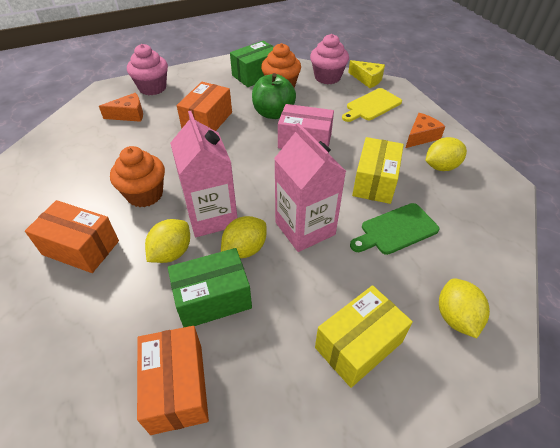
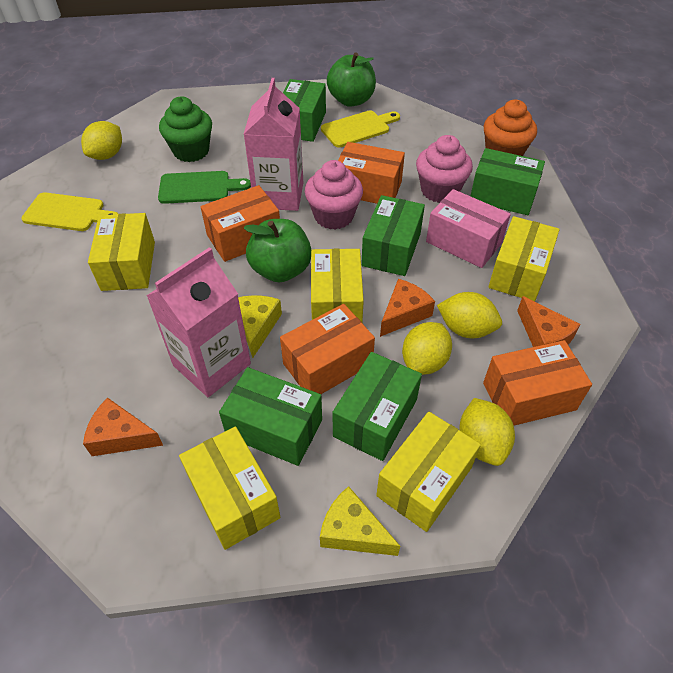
green apple: [252,73,296,119] = 1 -> [244,219,311,282] [327,52,376,107] = 2
green box: [168,248,252,328] [230,41,274,87] = 2 -> [219,367,322,466] [283,79,326,142] [333,352,422,461] [361,195,425,276] [471,148,545,215] = 5
green cupcake: none = 0 -> [159,97,212,162] = 1
orange box: [25,200,119,273] [137,326,209,435] [177,82,232,131] = 3 -> [201,185,280,262] [280,304,375,394] [338,142,405,204] [483,340,592,426] = 4
orange cheese: [99,93,143,122] [406,113,446,148] = 2 -> [83,398,163,456] [380,279,435,337] [517,296,580,347] = 3
orange cupcake: [110,146,165,207] [261,43,301,88] = 2 -> [484,100,537,156] = 1
yellow box: [315,285,413,388] [352,137,404,204] = 2 -> [88,213,155,291] [179,426,281,550] [311,249,364,322] [376,411,481,532] [488,216,560,301] = 5
yellow cheese: [348,60,385,88] = 1 -> [238,295,282,358] [320,486,400,556] = 2
yellow cutting board: [342,88,402,122] = 1 -> [21,192,118,231] [321,110,400,148] = 2

